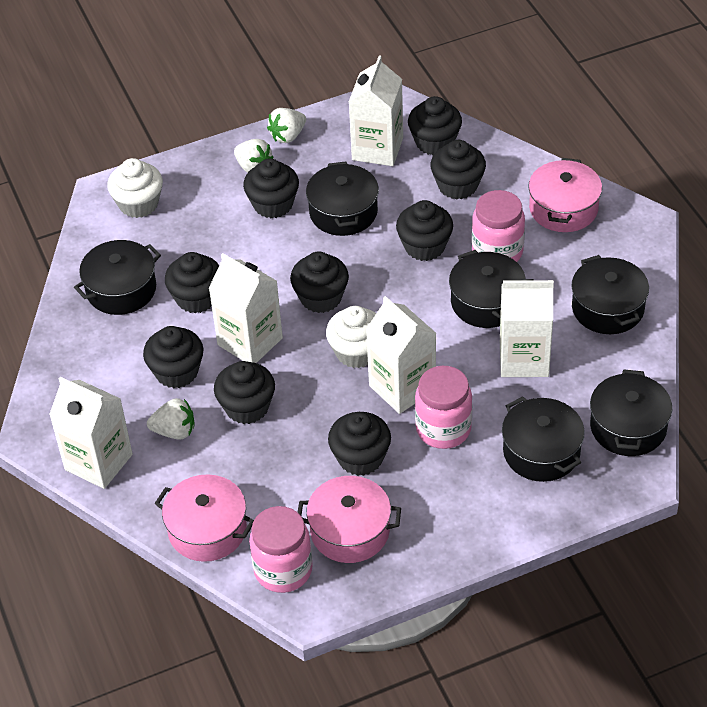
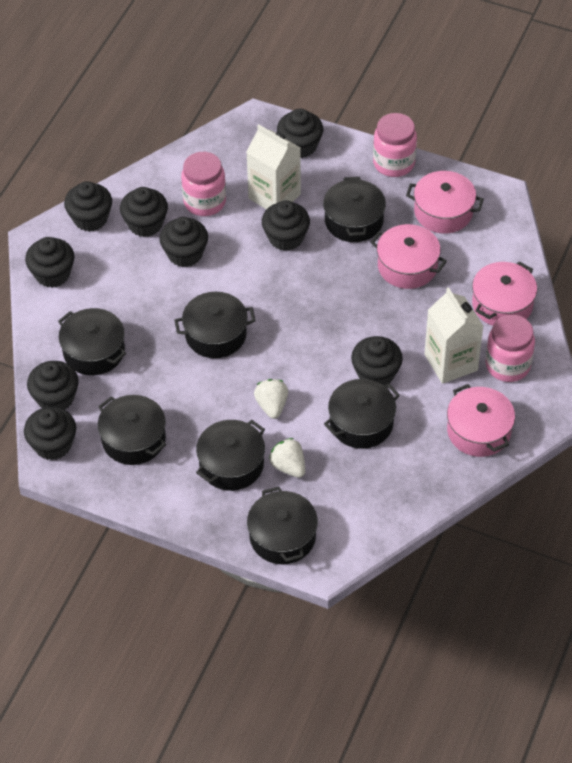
black pot: [74,240,161,315] [306,162,379,236] [449,250,526,328] [502,396,585,482] [571,255,649,334] [590,370,672,456] = 6 -> [58,308,126,375] [98,395,166,465] [174,292,256,358] [196,420,265,491] [247,487,318,564] [323,177,386,242] [324,379,400,449] = 7
pink pot: [155,474,254,562] [298,476,401,563] [528,158,602,232] = 3 -> [371,224,447,289] [406,171,484,234] [447,384,515,457] [472,261,537,326] = 4
white carton: [49,377,133,489] [209,253,283,363] [349,55,403,166] [366,296,436,414] [500,279,554,377] = 5 -> [246,124,301,210] [425,287,484,384] = 2
white cupcake: [107,158,163,218] [326,306,376,368] = 2 -> none = 0
white strawberry: [147,398,194,440] [234,139,274,173] [267,108,306,143] = 3 -> [254,379,288,419] [269,438,305,478] = 2

